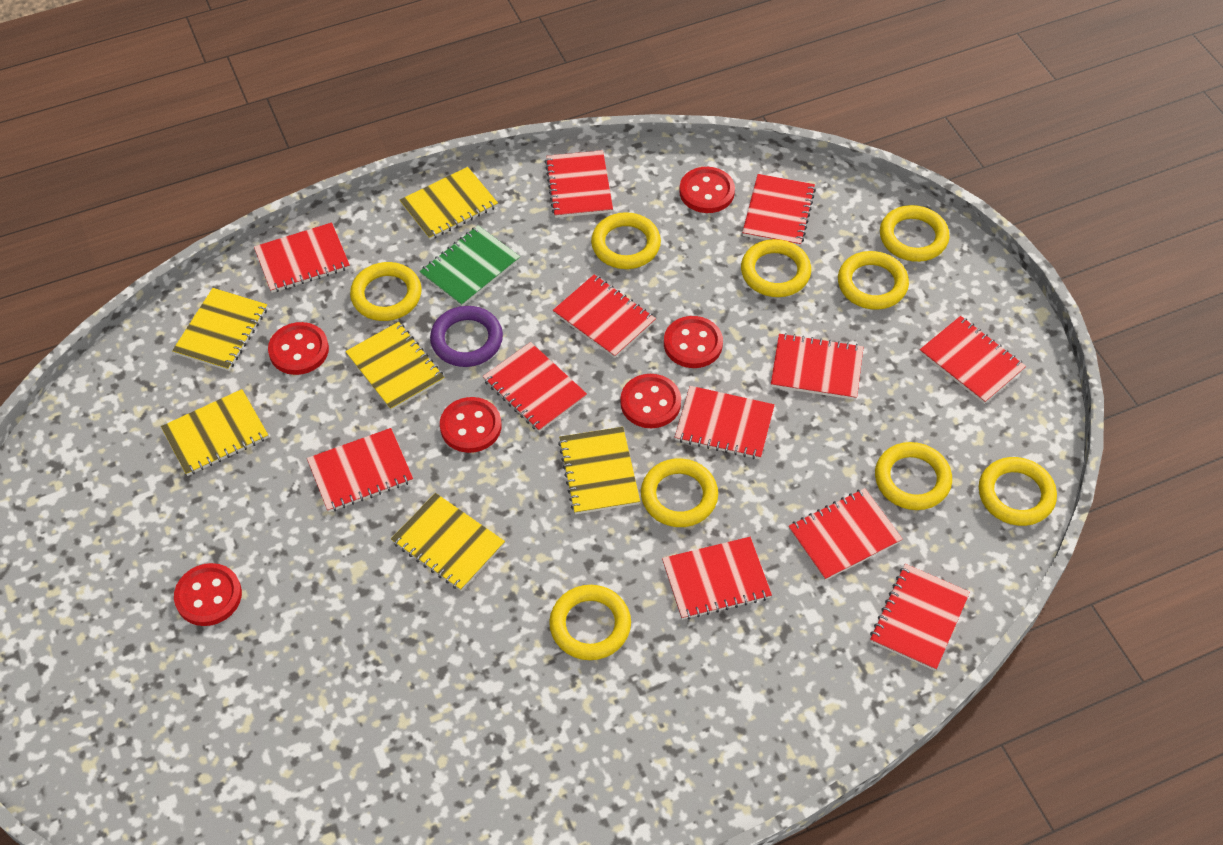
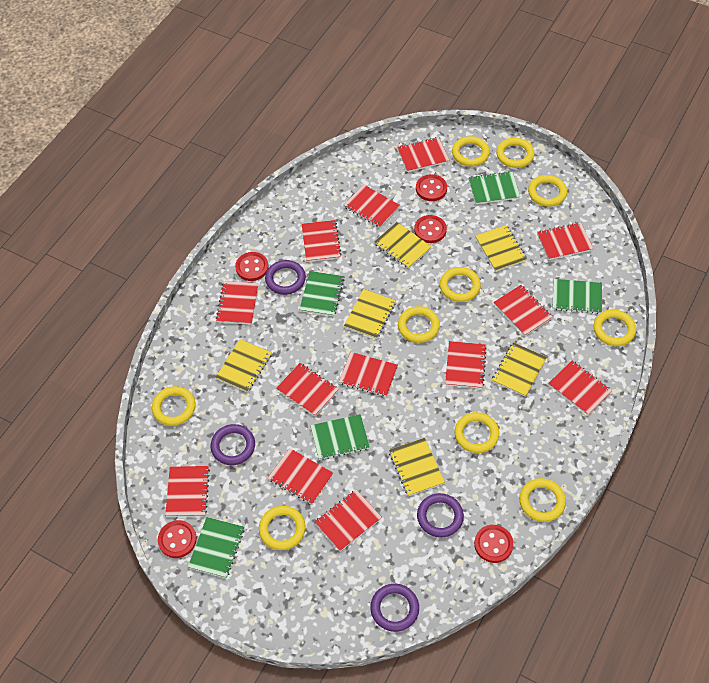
green notebook: [419,225,520,306] = 1 -> [188,517,245,578] [299,271,344,316] [310,414,370,460] [469,171,520,204] [552,279,602,314] = 5
purple ring: [430,306,503,367] = 1 -> [211,424,255,465] [265,260,306,295] [370,584,419,632] [417,493,464,538] = 4
red button: [174,563,242,626] [268,322,329,375] [440,397,501,453] [620,374,681,428] [664,316,723,368] [679,167,735,213] = 6 -> [158,520,197,558] [235,252,269,281] [414,215,447,243] [416,174,447,201] [474,525,513,563] = 5
red notebook: [254,223,350,293] [307,428,413,512] [483,342,587,432] [545,150,613,218] [553,274,656,358] [662,537,772,620] [675,386,775,459] [742,174,816,247] [771,333,864,400] [788,488,903,581] [870,564,970,671] [919,316,1026,404] = 12 -> [165,466,210,517] [216,281,258,325] [268,448,333,504] [276,363,339,416] [302,220,341,262] [315,489,382,551] [339,352,398,397] [344,184,400,228] [397,137,450,172] [445,341,487,389] [494,285,552,336] [537,222,593,260] [548,360,612,415] = 13
yellow ring: [350,262,422,321] [549,585,631,660] [591,212,661,269] [641,458,718,527] [741,239,811,297] [838,251,909,310] [875,442,952,510] [880,205,949,262] [979,457,1057,526] = 9 -> [152,386,196,426] [259,506,306,550] [398,306,440,343] [440,267,481,302] [452,136,490,167] [454,412,499,453] [496,138,535,168] [519,478,566,522] [528,175,567,207] [593,309,636,346] = 10

